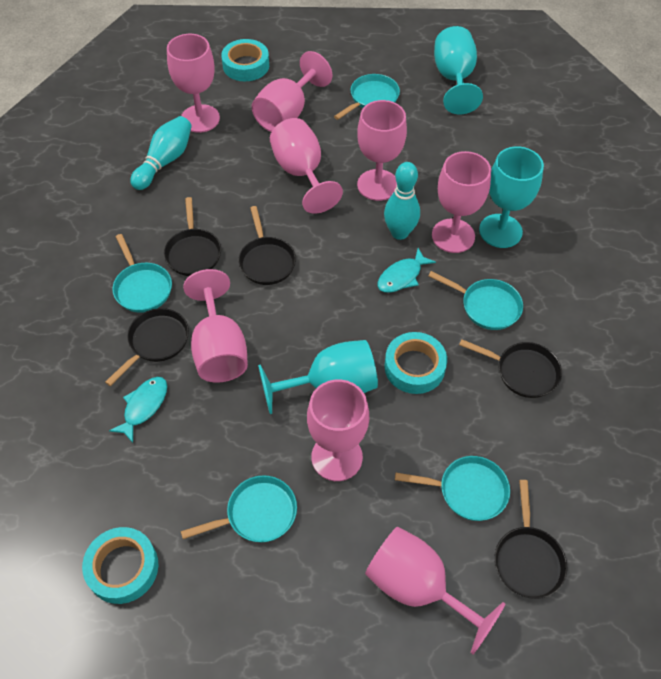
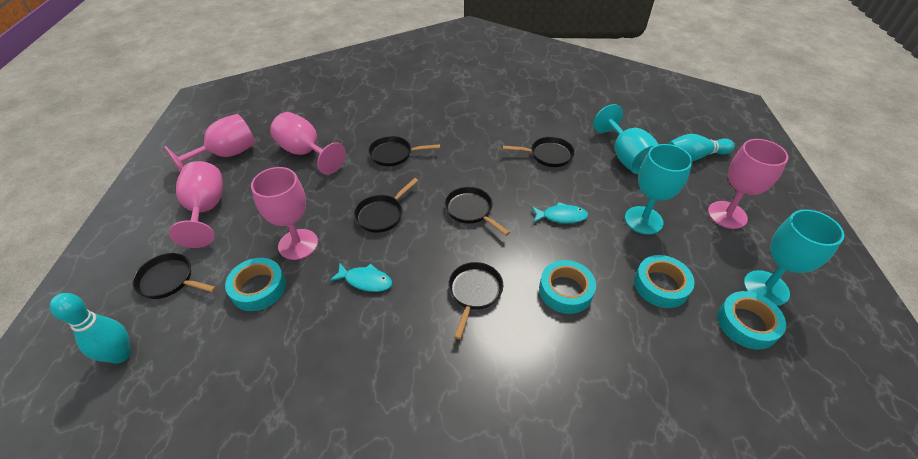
black pan: [105,308,189,386] [164,197,221,276] [238,206,296,285] [459,339,562,398] [495,480,567,599] = 5 -> [132,253,216,299] [354,178,418,233] [368,136,440,166] [445,187,510,236] [448,262,503,340] [502,137,575,167] = 6
pink goblet: [167,34,220,133] [183,269,248,383] [252,51,332,132] [270,118,343,214] [307,379,369,481] [357,100,407,201] [365,527,505,655] [432,151,491,253] = 8 -> [164,114,255,172] [169,161,223,248] [251,167,318,260] [270,112,346,175] [708,139,788,229] = 5
turquoise pan: [112,234,172,313] [181,475,297,542] [334,74,400,120] [395,456,510,521] [428,271,523,330] = 5 -> none = 0
turquoise tape: [82,527,158,604] [221,39,269,81] [385,332,447,394] = 3 -> [225,258,286,311] [539,260,596,314] [634,255,695,308] [717,291,786,350] = 4

